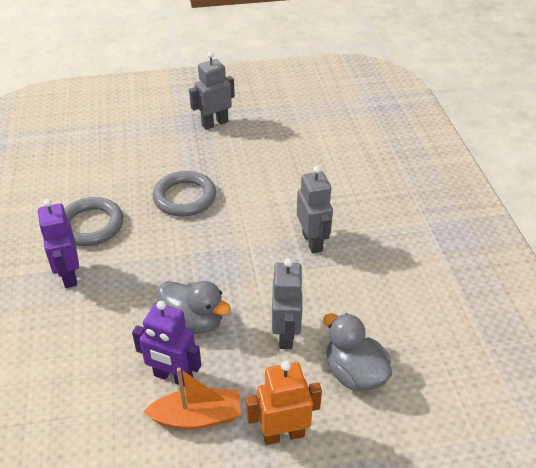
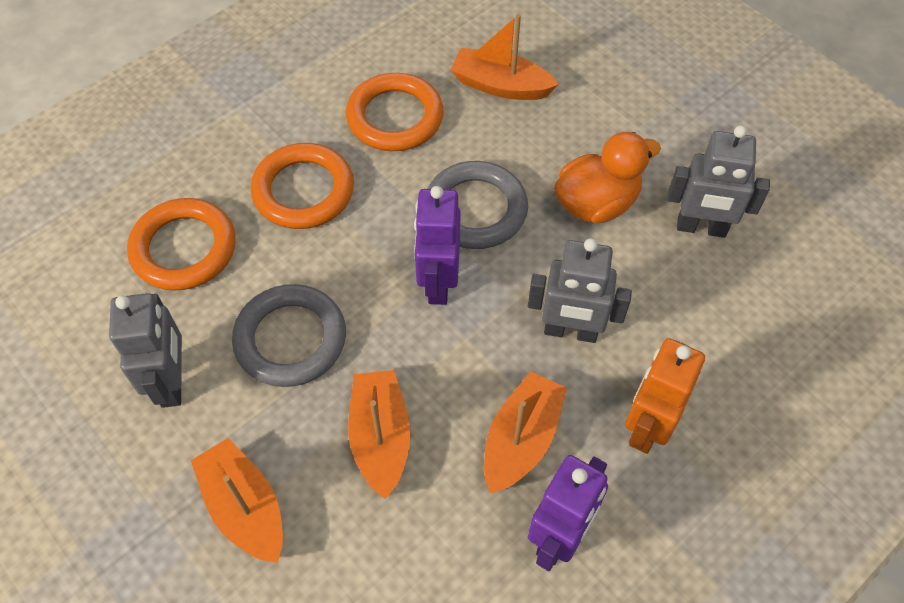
grey duck: [157,281,231,334] [323,313,392,391] = 2 -> none = 0
orange boat: [143,368,241,429] = 1 -> [191,438,283,563] [348,370,411,499] [451,14,559,100] [484,371,567,494] = 4
orange duck: none = 0 -> [554,132,661,223] = 1
orange ring: none = 0 -> [127,198,236,291] [251,143,354,229] [346,73,444,151] = 3

